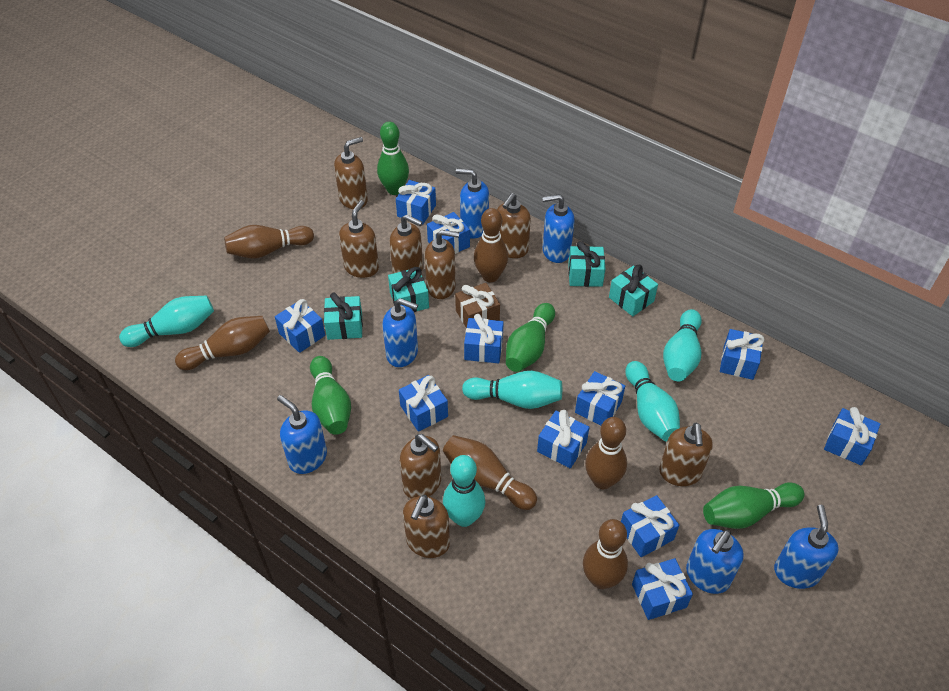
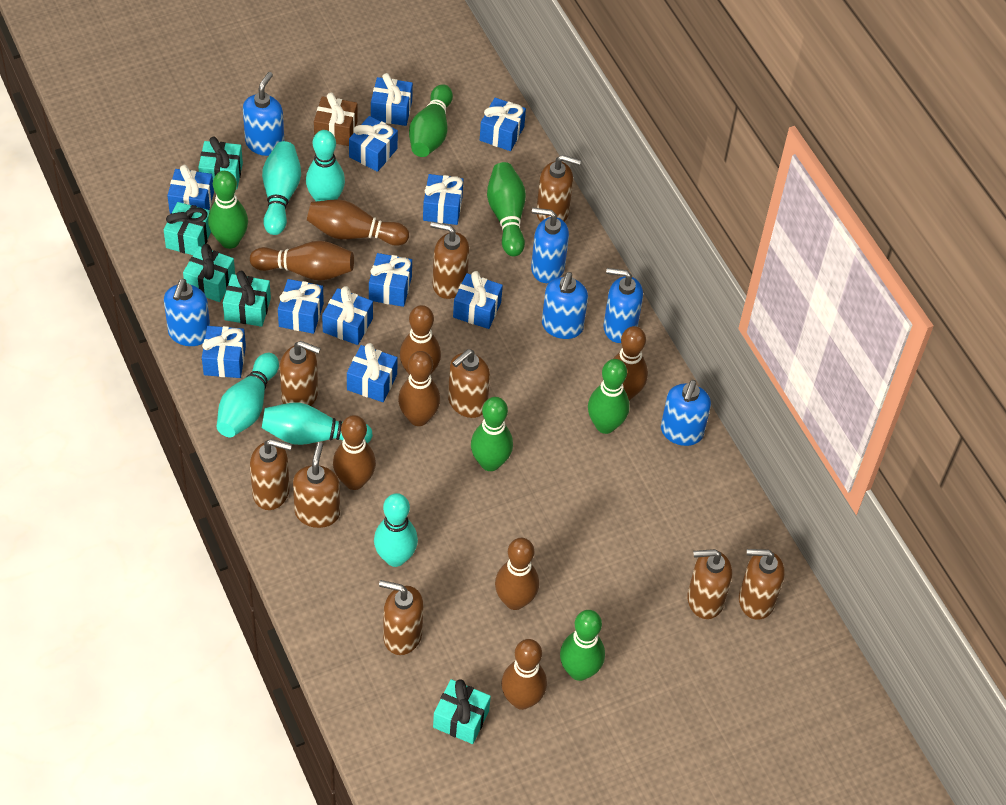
brown bowling pin: [175,316,270,370] [224,225,314,259] [443,435,537,510] [474,208,508,282] [583,519,628,589] [585,417,627,489] = 6 -> [250,241,354,281] [307,199,409,246] [333,415,376,490] [398,351,440,426] [400,305,441,375] [495,538,539,610] [501,639,547,710] [613,326,648,400] = 8
brown soap dispenser: [334,137,368,209] [339,200,379,278] [390,214,423,273] [400,434,441,499] [403,495,450,558] [425,230,459,299] [497,193,531,258] [659,423,713,486] = 8 -> [250,439,292,510] [280,341,321,406] [293,442,340,528] [379,580,424,655] [430,222,469,299] [448,349,490,418] [537,155,581,222] [687,549,732,619] [739,549,785,620] = 9
green bowling pin: [310,356,351,435] [377,122,409,195] [506,303,555,372] [703,482,804,529] = 4 -> [208,171,248,249] [409,84,453,157] [471,397,513,471] [487,162,526,256] [560,610,605,681] [588,359,630,434] = 6
turquoise gift: [324,292,363,340] [388,267,429,312] [568,241,605,287] [609,265,658,316] = 4 -> [164,202,211,255] [183,244,235,302] [198,136,243,189] [223,271,271,327] [433,679,491,744] = 5

